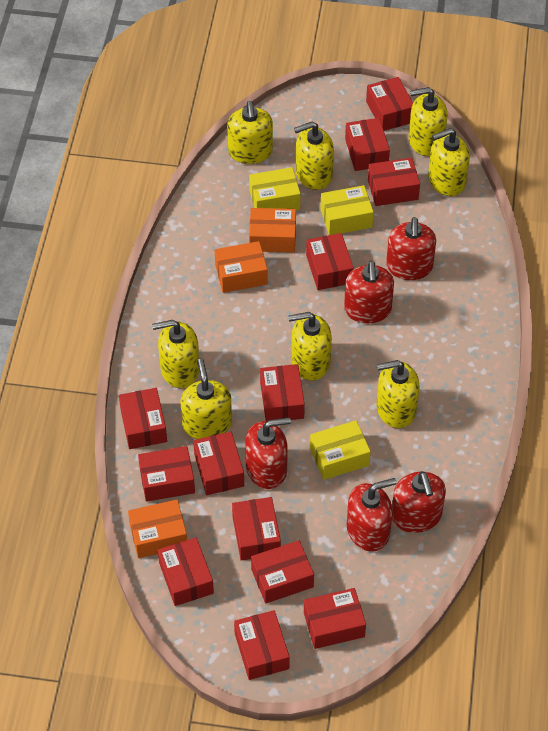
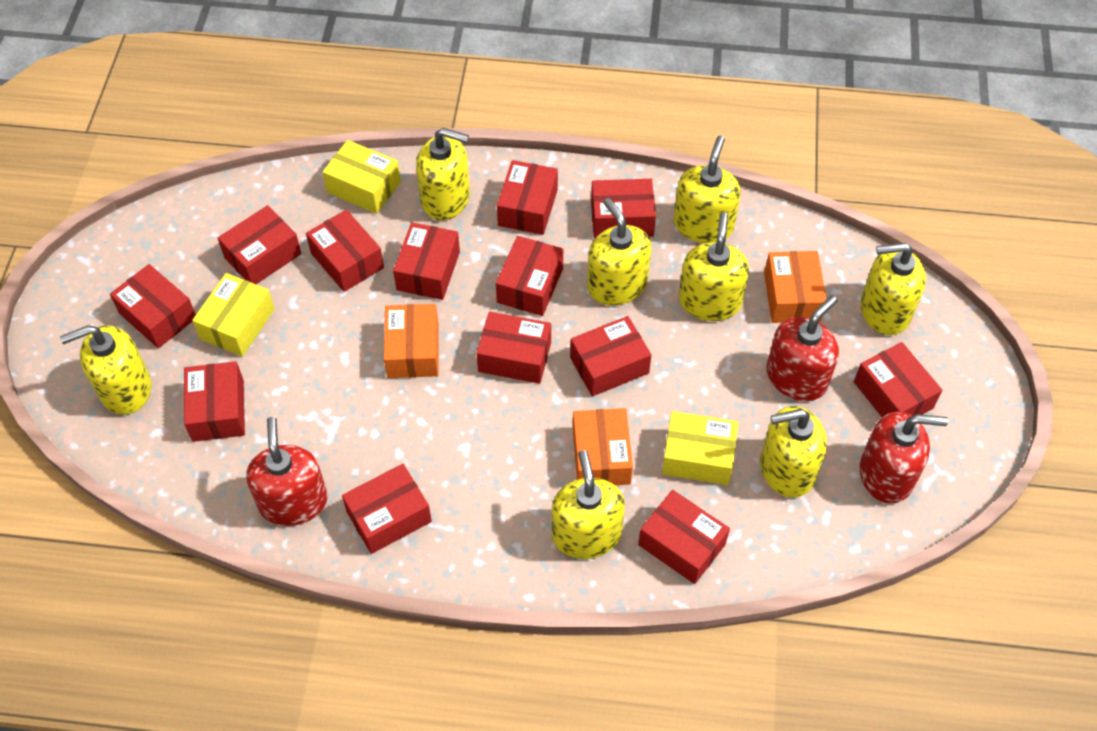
red soap dispenser: [245,417,291,489] [344,261,394,323] [346,478,397,552] [386,217,436,280] [392,471,446,533] = 5 -> [246,417,328,526] [767,296,839,401] [860,412,948,504] = 3

